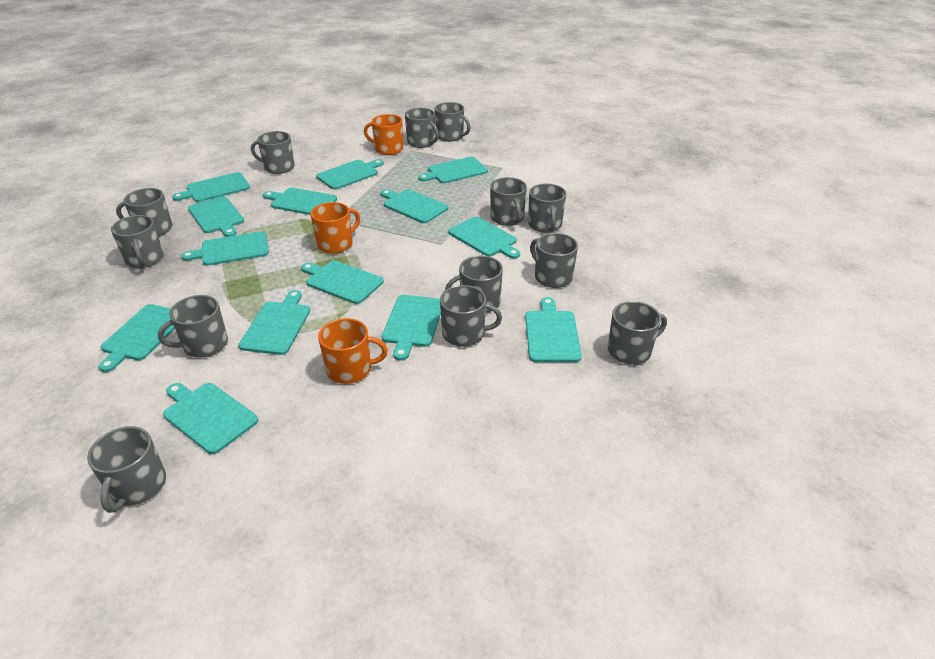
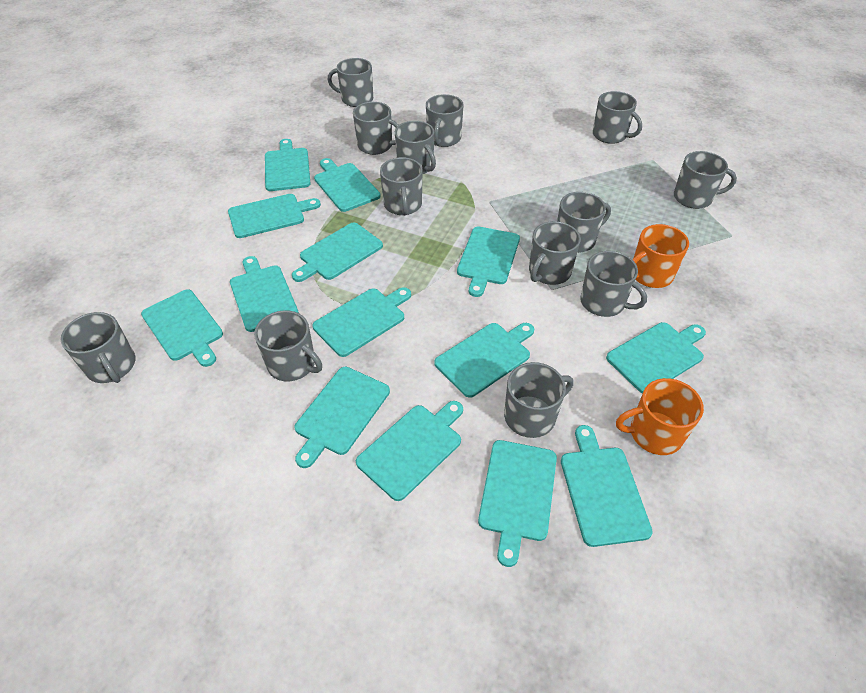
orange mug: [310,202,360,254] [318,318,388,384] [364,114,403,155] = 3 -> [616,378,704,455] [632,224,689,288] = 2

